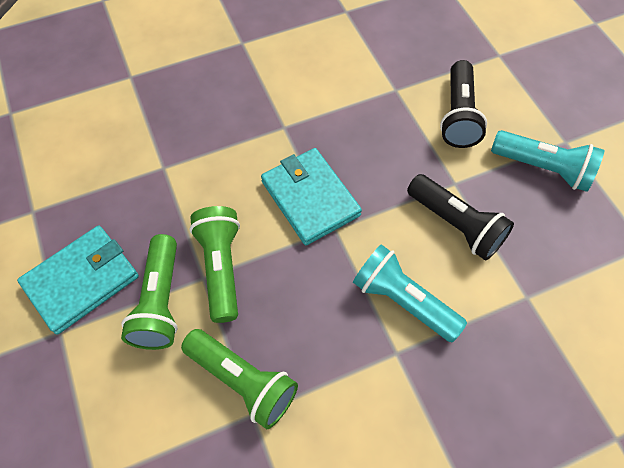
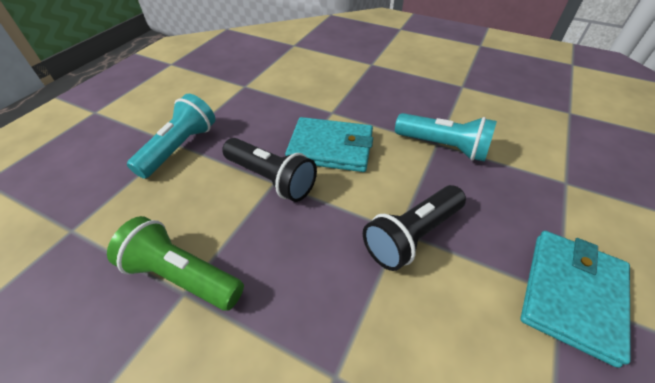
green flashlight: [121,234,178,350] [181,329,298,429] [189,206,240,323] = 3 -> [107,216,244,311] = 1

